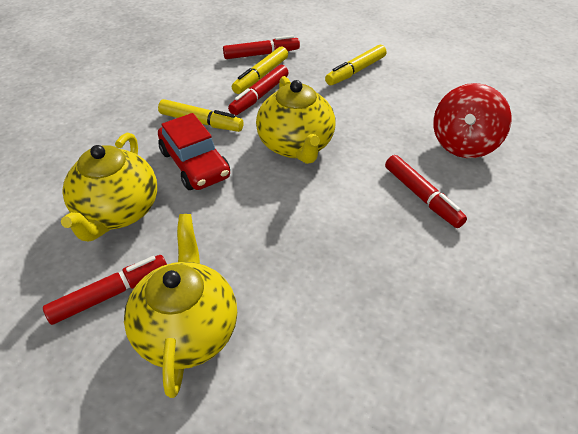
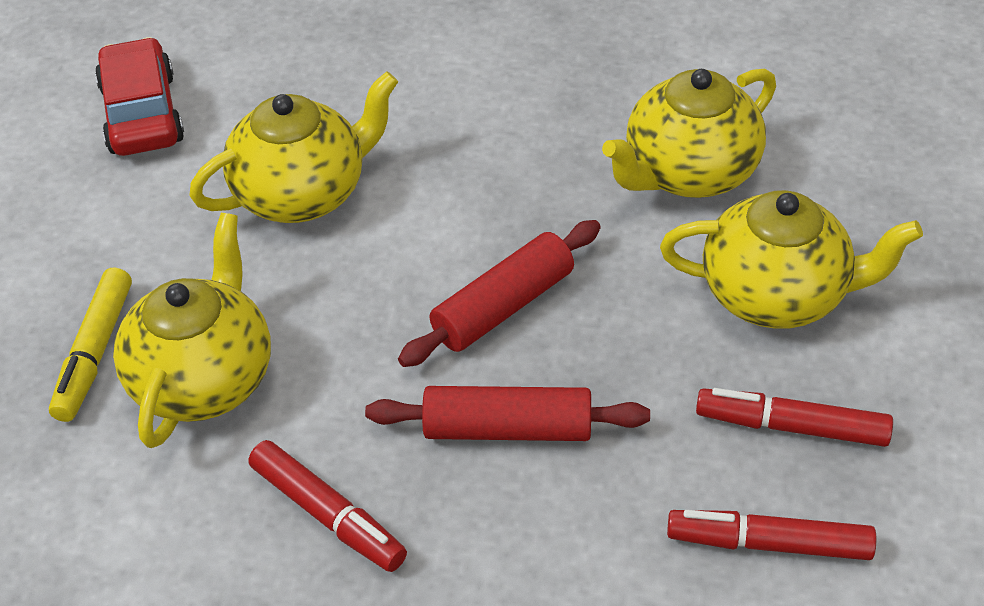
red marker: [43,255,167,325] [223,35,300,59] [228,65,289,115] [385,155,467,228] = 4 -> [249,440,407,572] [667,510,876,560] [696,388,893,447] = 3
red rolling pin: none = 0 -> [365,386,650,441] [398,220,601,367] = 2
red spinning top: [433,83,511,158] = 1 -> none = 0
yellow marker: [158,99,244,132] [232,47,288,94] [325,45,387,85] = 3 -> [49,268,132,422] = 1
yellow teapot: [61,133,157,241] [124,214,237,398] [256,76,336,164] = 3 -> [113,213,271,448] [189,71,398,223] [602,69,776,198] [660,190,923,329] = 4

